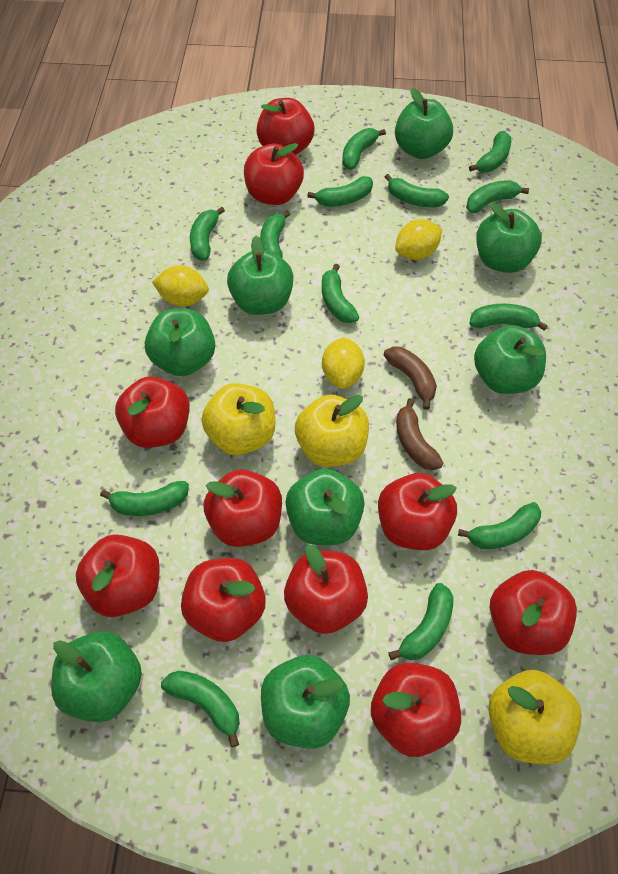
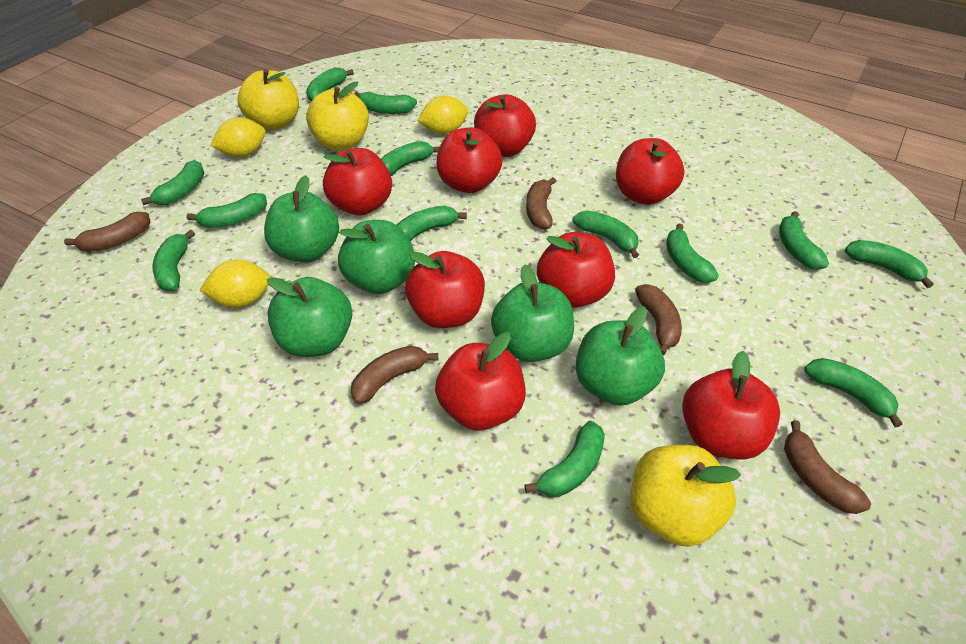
brown banana: [384,347,437,410] [396,398,443,470] = 2 -> [64,212,150,252] [351,346,438,404] [526,177,556,230] [635,284,682,355] [784,420,871,514] = 5
green apple: [51,631,142,722] [145,308,215,376] [227,236,293,315] [261,655,350,749] [285,468,365,545] [395,88,453,159] [474,325,546,394] [476,203,542,273] = 8 -> [264,175,339,263] [267,277,352,357] [338,220,415,294] [491,264,574,362] [576,306,665,406] = 5
red apple: [76,534,160,617] [115,376,190,448] [181,558,266,642] [204,470,282,547] [244,143,304,205] [256,98,314,155] [284,544,368,634] [371,662,461,757] [378,473,457,550] [490,570,577,655] = 10 -> [323,148,392,216] [405,251,485,328] [435,332,526,431] [436,127,502,193] [474,94,536,157] [537,232,615,308] [616,138,684,205] [682,351,780,460] = 8

